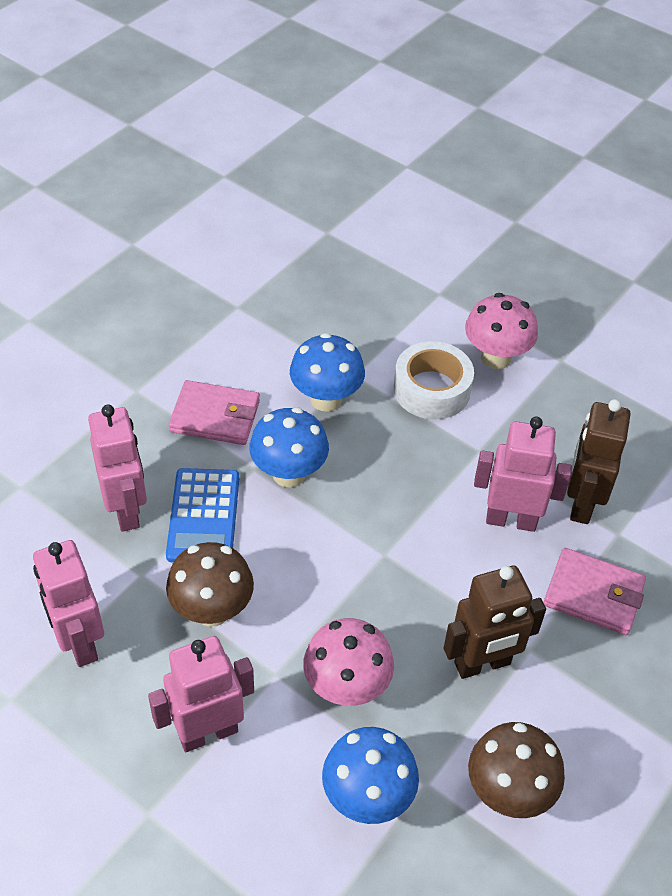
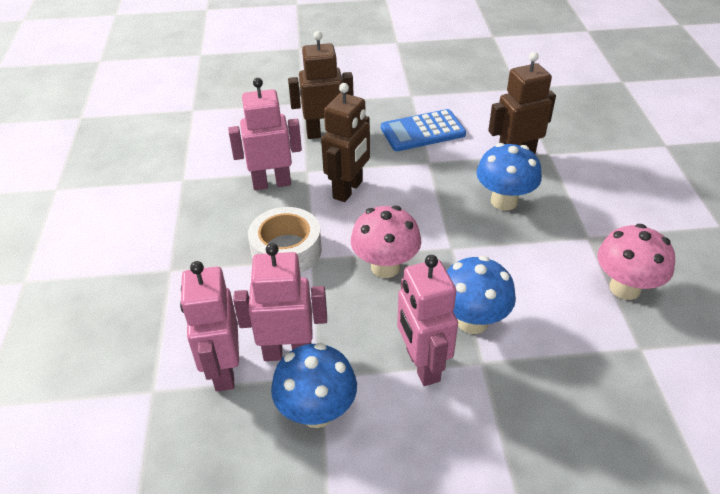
brown mushroom: [166,542,254,627] [468,722,565,818] = 2 -> none = 0
brown robot: [444,566,546,679] [567,399,631,524] = 2 -> [288,31,354,139] [321,83,370,202] [488,52,556,154] = 3
pink wallet: [169,380,260,445] [543,548,646,635] = 2 -> none = 0

